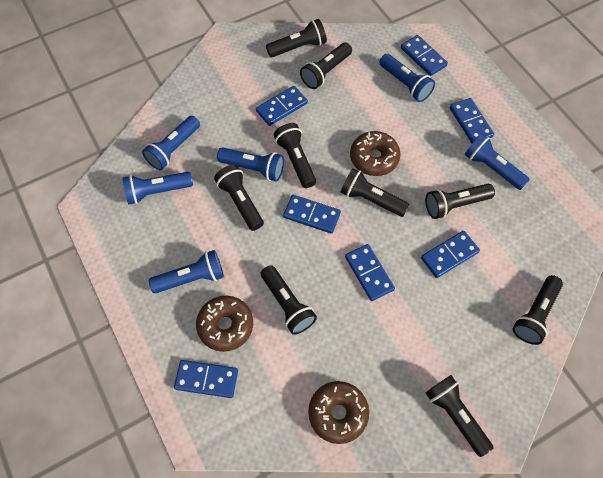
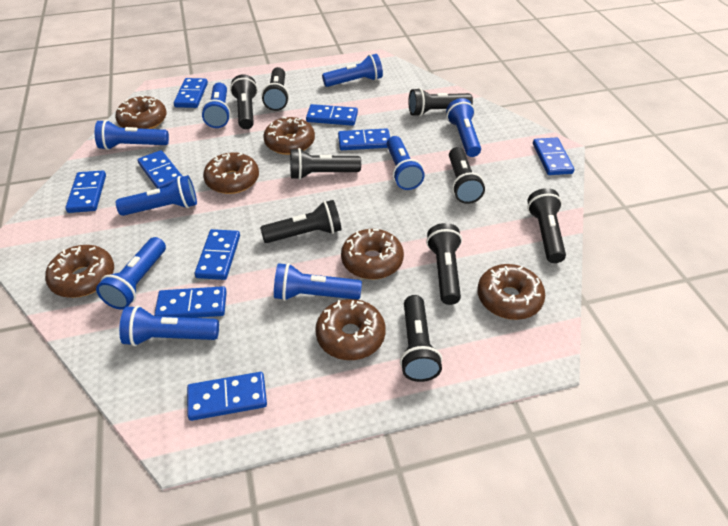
blue domino: [174,360,238,398] [256,86,308,126] [283,195,341,234] [345,244,395,301] [401,35,448,76] [421,231,480,278] [450,98,494,144] = 7 -> [65,170,106,213] [137,150,183,189] [154,286,227,318] [174,78,208,108] [187,372,267,421] [195,229,240,280] [306,104,358,126] [338,128,390,150] [533,138,574,175] = 9
blue flashlight: [122,172,193,205] [142,116,200,170] [149,250,224,293] [217,147,284,181] [379,54,435,102] [465,134,530,190] = 6 -> [95,120,169,150] [96,237,166,310] [116,175,197,216] [119,306,219,346] [201,83,231,128] [274,263,362,301] [322,54,383,87] [387,136,425,190] [446,98,481,157] = 9
brown donut: [196,296,253,352] [308,381,369,444] [350,131,400,176] = 3 -> [45,245,114,298] [115,95,167,129] [203,152,259,194] [263,117,315,155] [315,299,386,360] [341,229,404,279] [477,264,545,320] = 7

